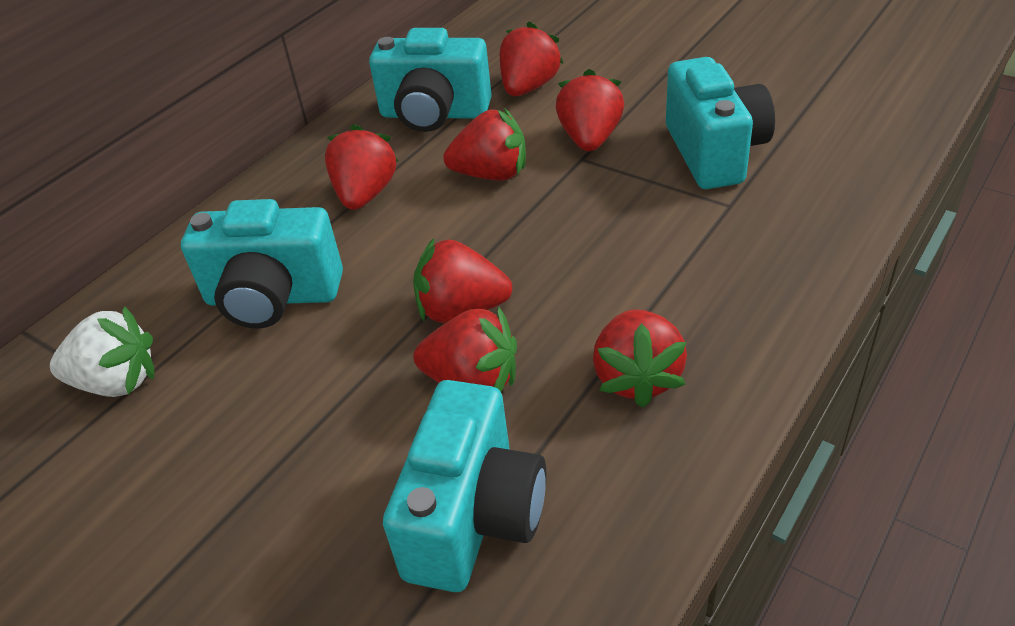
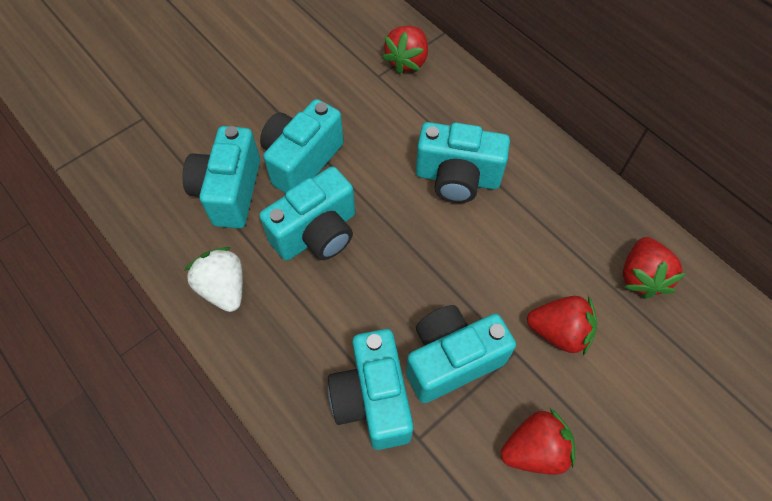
red strawberry: [325,124,399,210] [413,237,513,323] [413,307,517,392] [443,108,526,181] [500,21,564,96] [556,69,624,151] [593,309,687,408] = 7 -> [382,26,428,74] [501,408,575,475] [527,296,597,355] [623,237,686,299] = 4
turquoise camera: [181,199,343,329] [369,28,492,132] [383,380,546,592] [666,57,775,189] = 4 -> [182,126,260,229] [259,166,355,261] [260,99,344,193] [328,329,413,450] [406,305,516,403] [416,122,510,203] = 6

